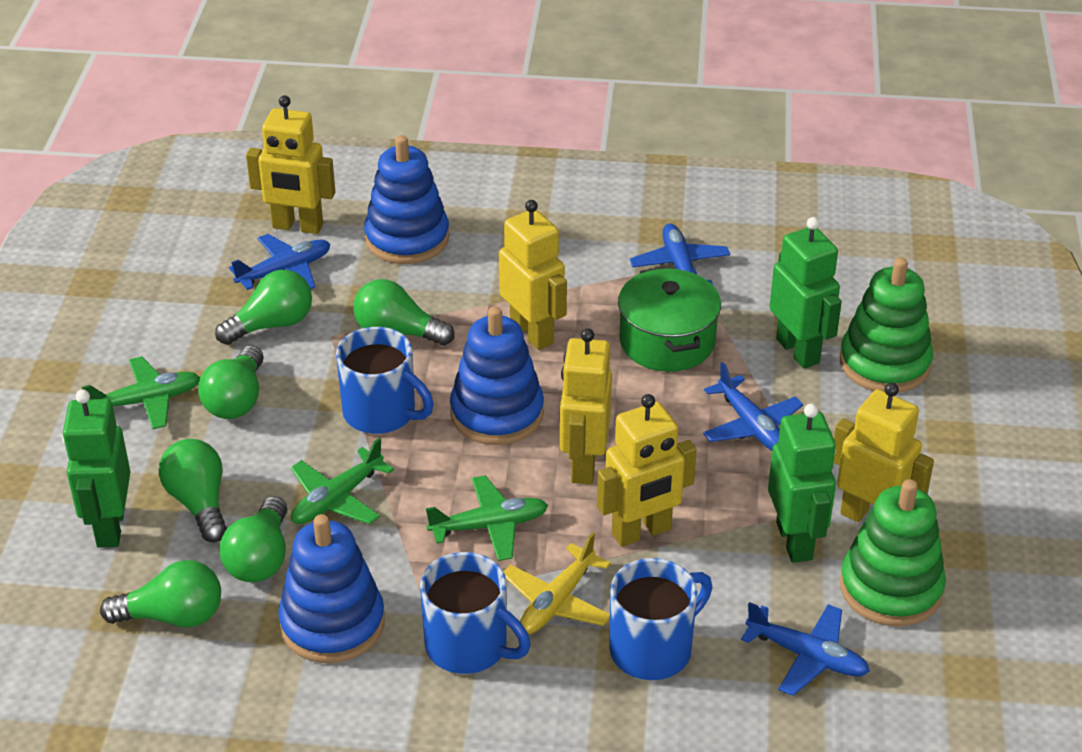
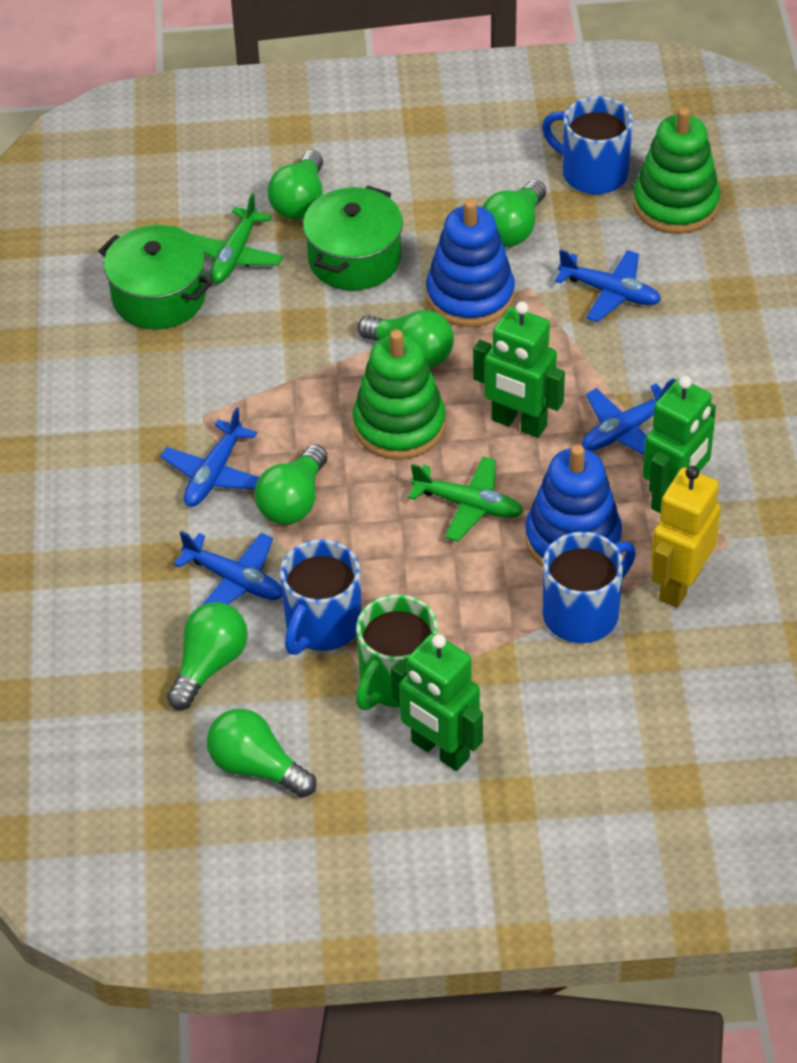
blue stacking toy: [278,514,385,663] [364,135,449,264] [450,306,544,445] = 3 -> [426,199,515,327] [525,444,622,567] = 2
green mug: none = 0 -> [356,594,438,710] = 1
green plane: [82,356,200,429] [291,438,394,524] [426,475,548,561] = 3 -> [190,193,283,284] [408,456,523,542] = 2
green pot: [618,267,721,372] = 1 -> [99,225,212,330] [303,185,403,291] = 2
yellow plane: [504,532,611,634] = 1 -> none = 0
yellow robot: [246,95,335,234] [499,200,567,350] [560,328,612,485] [597,394,697,547] [833,382,934,522] = 5 -> [650,466,721,608] = 1

